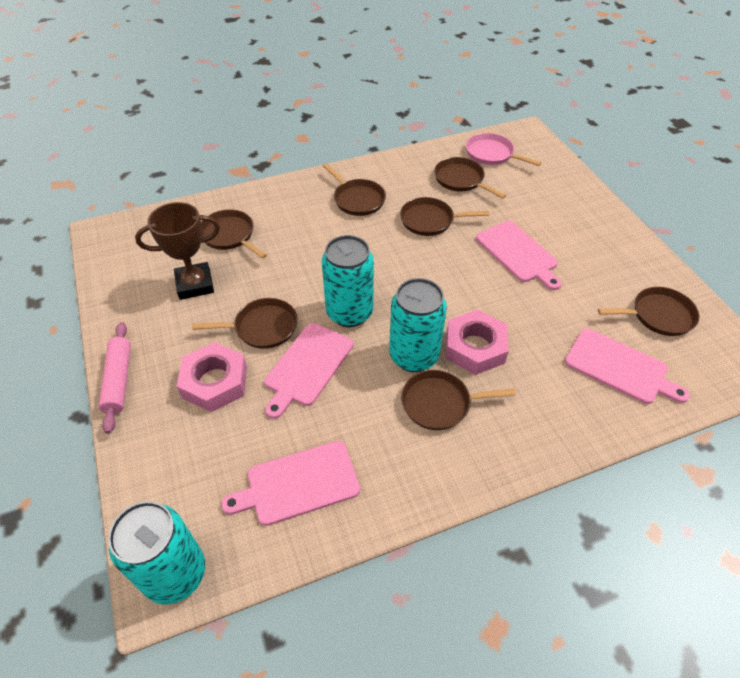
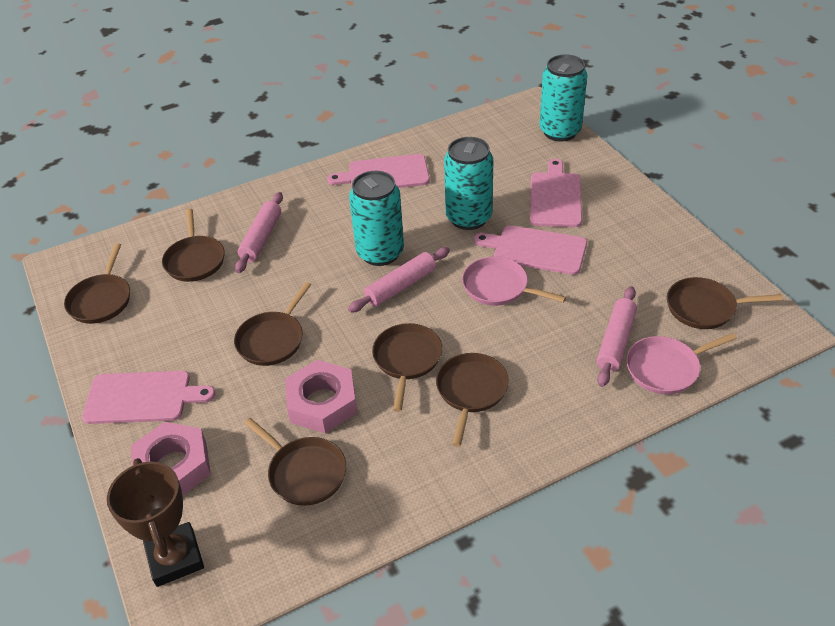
pink pan: [466,133,542,166] = 1 -> [462,257,566,306] [626,333,737,394] = 2
pink rolling pin: [99,322,131,434] = 1 -> [235,192,283,273] [348,247,450,313] [597,286,637,387] = 3

